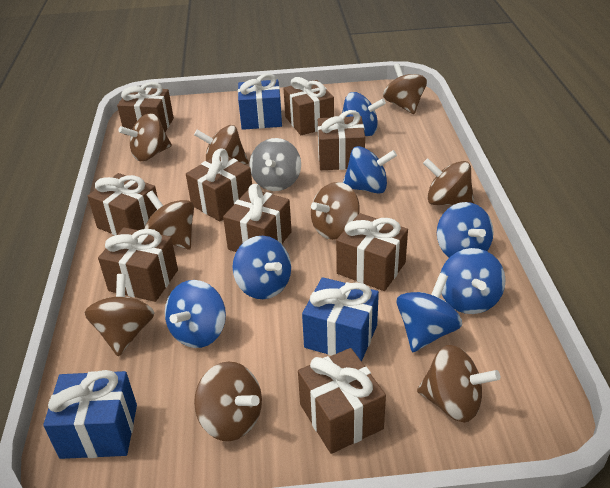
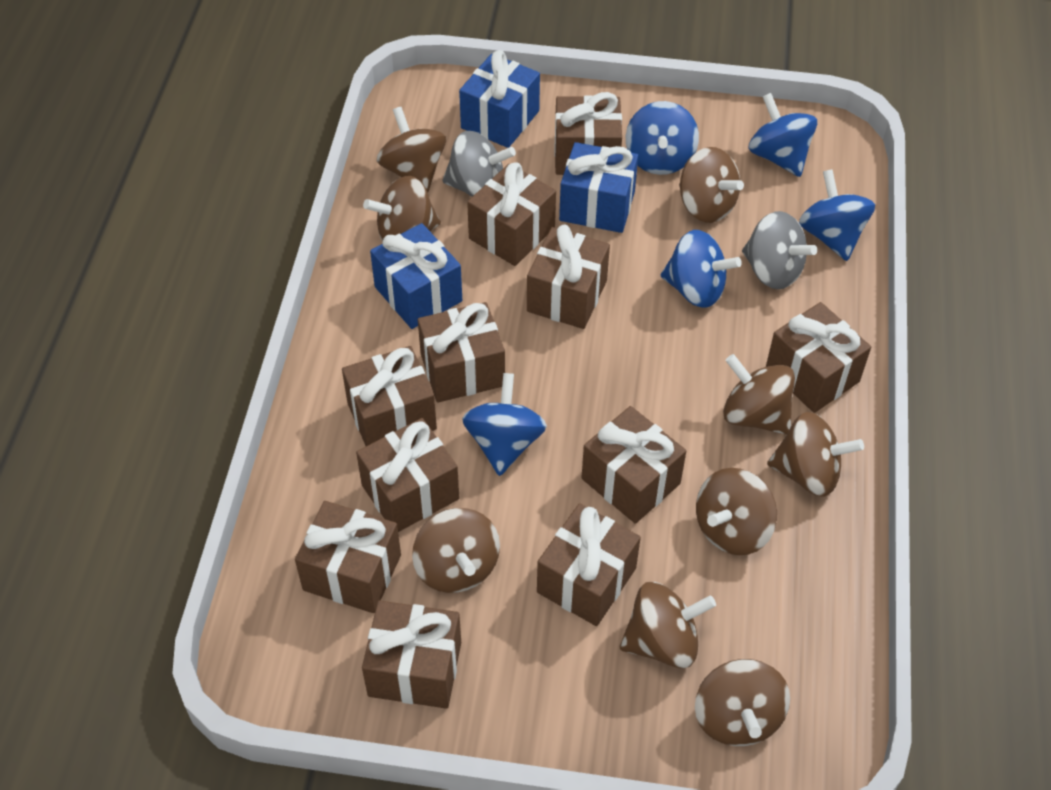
blue spinning top: [165,280,226,348] [232,236,291,299] [342,92,386,136] [343,146,397,194] [396,273,462,352] [437,202,494,258] [441,248,506,314] = 7 -> [462,373,547,476] [626,101,699,175] [661,230,742,308] [748,93,817,177] [799,169,875,261] = 5
brown gift: [88,173,158,235] [98,227,178,302] [117,82,174,135] [186,148,252,222] [223,184,292,252] [284,77,334,135] [298,348,386,454] [318,110,365,170] [336,213,408,291] = 9 -> [295,501,401,613] [342,346,437,446] [356,418,459,532] [362,601,461,709] [418,302,505,403] [467,162,556,266] [527,225,610,329] [537,503,641,626] [554,92,622,175] [581,406,686,524] [766,302,871,413] = 11
grey spinning top: [249,138,301,191] = 1 -> [442,131,516,197] [742,211,817,289] = 2

